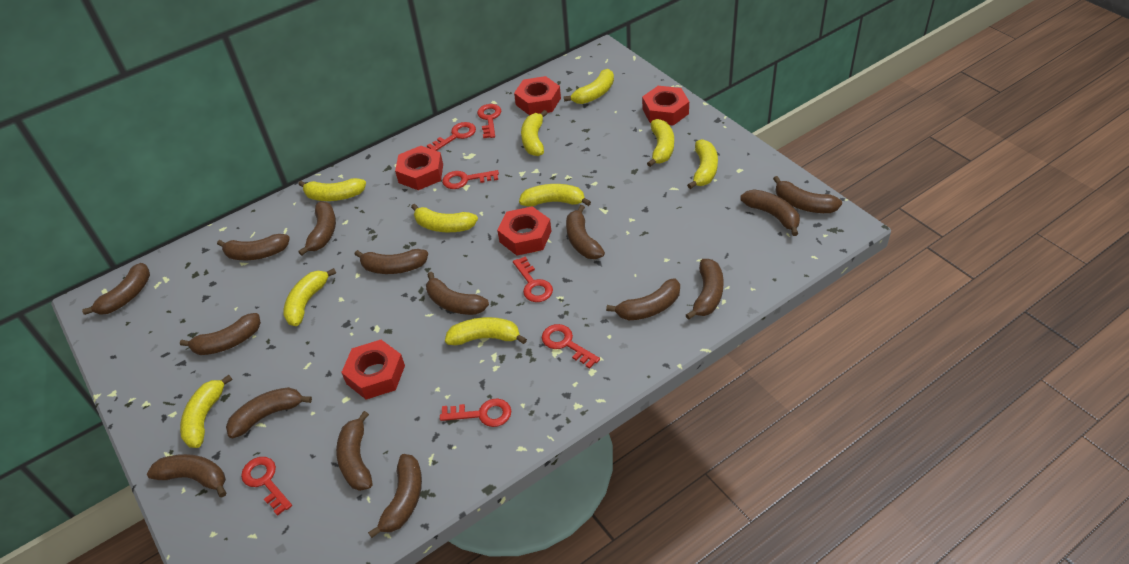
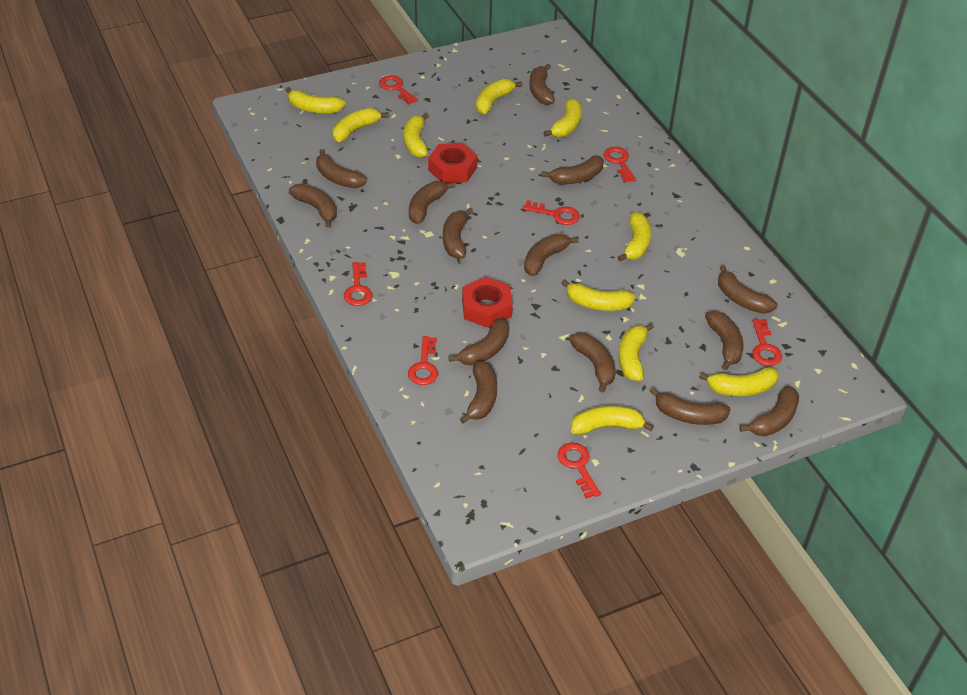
brown banana: [82,263,150,315] [147,454,226,497] [180,313,261,355] [217,234,290,260] [226,387,312,438] [298,201,336,256] [336,411,373,491] [354,249,428,274] [368,454,422,538] [426,272,489,315] [566,205,605,259] [606,279,680,320] [686,259,724,320] [740,189,800,236] [773,176,842,213] = 15 -> [289,184,337,228] [316,149,367,188] [409,181,455,224] [443,208,473,259] [448,318,509,366] [460,361,497,424] [524,234,579,276] [529,64,555,105] [541,155,604,185] [569,333,616,393] [650,387,731,425] [705,311,743,371] [718,265,777,314] [739,386,799,436] = 14
red nut: [341,340,405,400] [395,146,443,190] [497,206,552,256] [514,76,561,115] [642,86,689,125] = 5 -> [428,143,477,183] [462,277,513,328] = 2

